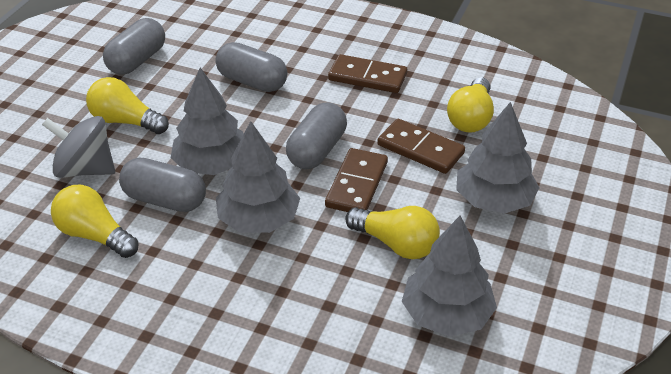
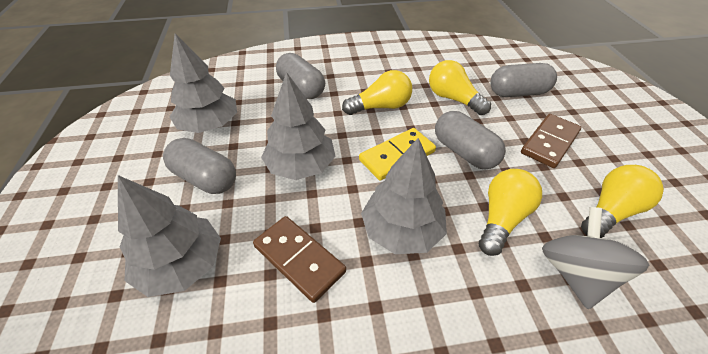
brown domino: [325,148,388,212] [328,54,407,93] [377,119,465,174] = 3 -> [253,216,346,303] [521,114,581,168] = 2
yellow domino: none = 0 -> [359,128,436,181] = 1

